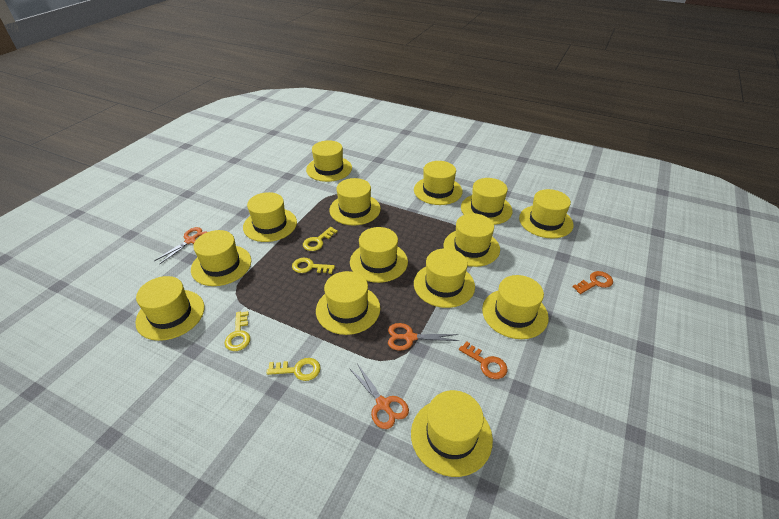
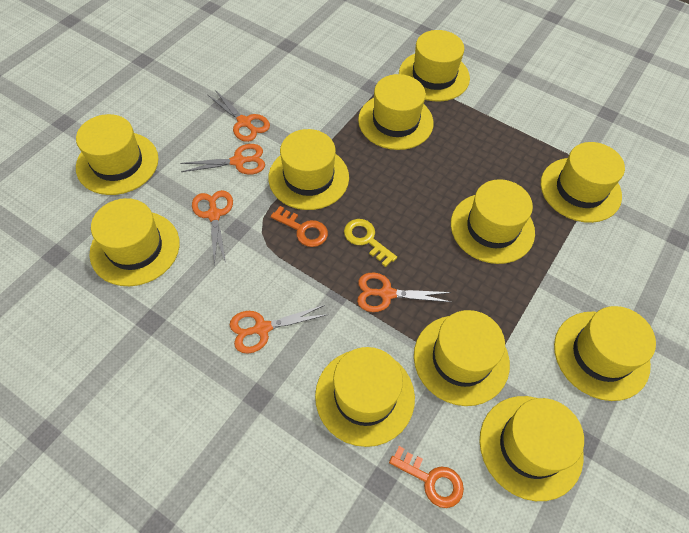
orange scissors: [154,227,207,264] [349,364,409,429] [388,323,459,351] = 3 -> [180,144,265,175] [192,190,233,266] [208,90,270,142] [230,305,329,354] [357,273,452,312] = 5
yellow hat: [135,276,204,341] [191,230,251,286] [243,192,297,242] [306,140,352,182] [316,271,380,335] [329,178,381,225] [350,227,408,283] [411,390,493,477] [414,161,462,205] [414,248,475,308] [444,213,500,267] [461,178,513,225] [482,275,549,339] [519,189,574,239] = 14 -> [76,114,158,195] [90,198,180,286] [268,129,349,210] [315,347,415,447] [358,74,434,150] [399,30,470,101] [414,310,510,406] [451,179,535,264] [479,396,584,501] [541,142,625,223] [554,306,656,401] = 11
yellow key: [225,311,250,351] [267,358,321,381] [292,258,335,274] [303,227,338,251] = 4 -> [344,219,397,267] = 1

